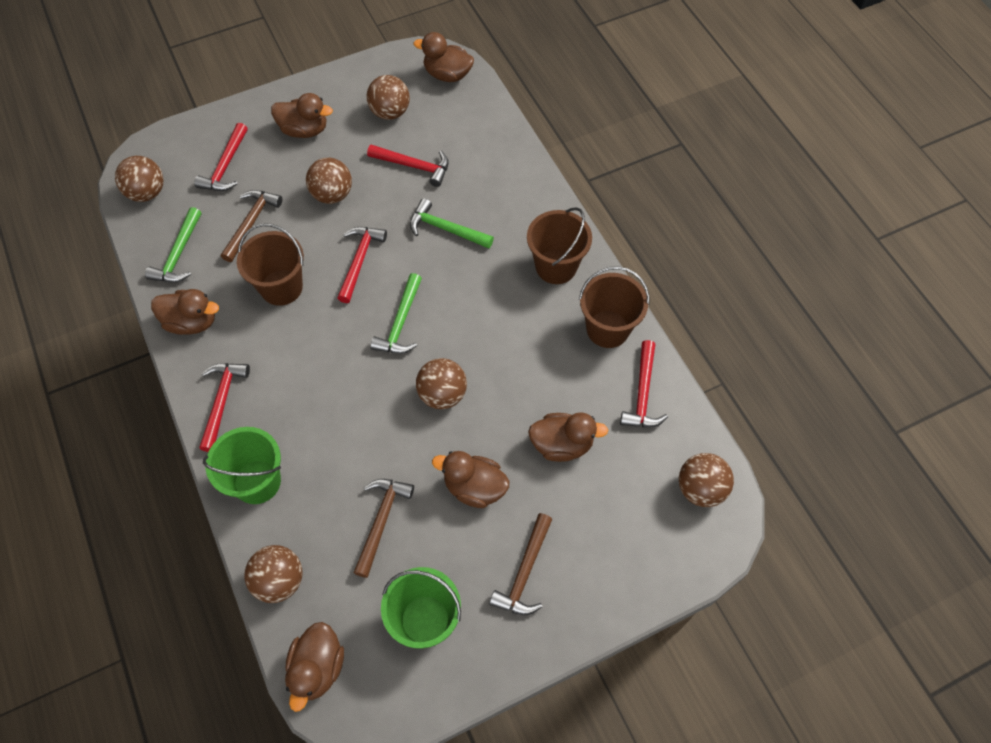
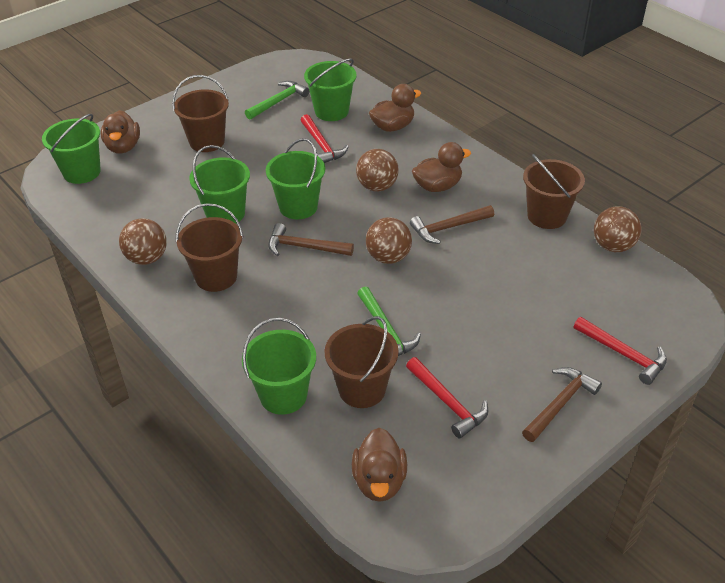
brown ball: [115,156,164,202] [244,545,303,603] [306,158,352,204] [366,75,410,120] [416,358,467,409] [679,453,734,507] = 6 -> [119,218,167,265] [356,149,399,192] [366,217,412,264] [594,206,642,252] = 4
brown bucket: [237,223,304,306] [527,207,592,284] [579,266,650,348] = 3 -> [172,75,229,152] [176,203,243,292] [324,316,399,408] [523,154,585,229] = 4
brown duck: [151,289,219,335] [271,93,333,138] [285,622,344,712] [414,32,474,82] [432,451,509,508] [528,412,608,462] = 6 -> [101,110,140,154] [352,428,407,502] [369,84,421,132] [412,142,471,192] = 4
green bucket: [203,427,281,504] [381,567,461,649] = 2 -> [42,114,101,184] [189,145,250,224] [242,318,316,415] [266,138,325,219] [304,58,357,121] = 5
green hammer: [145,207,201,282] [370,273,422,354] [410,198,494,249] = 3 -> [245,81,310,120] [357,286,421,356] = 2
red hammer: [194,123,248,191] [199,363,250,452] [338,227,387,303] [367,145,449,187] [620,340,668,427] = 5 -> [300,114,349,163] [406,357,488,439] [574,317,667,385] = 3

